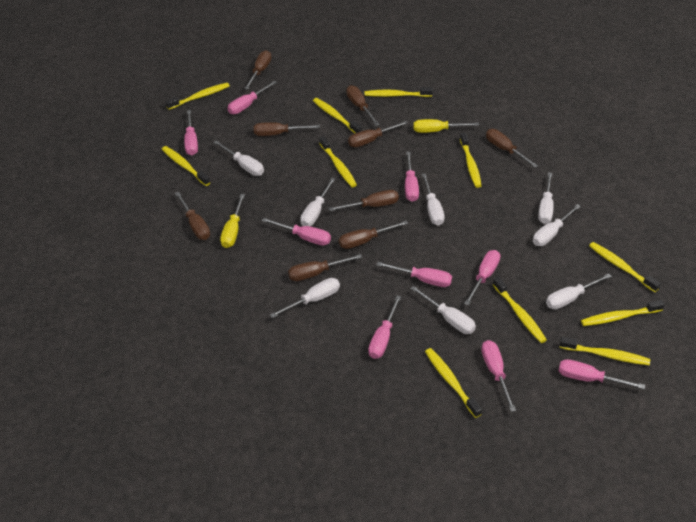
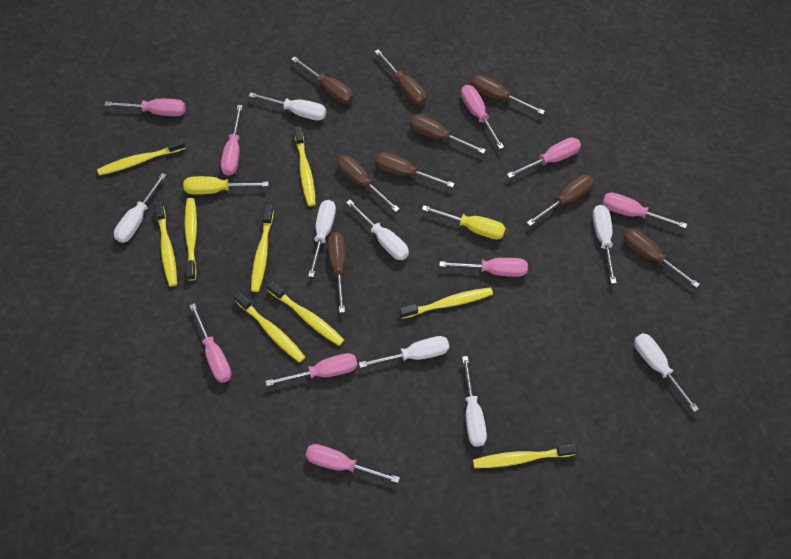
yellow toothbrush: [162,146,210,186] [165,83,229,110] [313,98,362,133] [319,136,357,187] [364,87,433,97] [425,348,482,418] [460,133,482,188] [492,277,547,343] [559,337,650,365] [581,300,665,326] [589,242,661,292] = 11 -> [97,138,186,176] [154,201,177,286] [184,198,197,281] [234,291,305,363] [251,205,274,292] [267,281,344,346] [294,126,316,206] [399,287,493,319] [473,444,578,468] = 9

